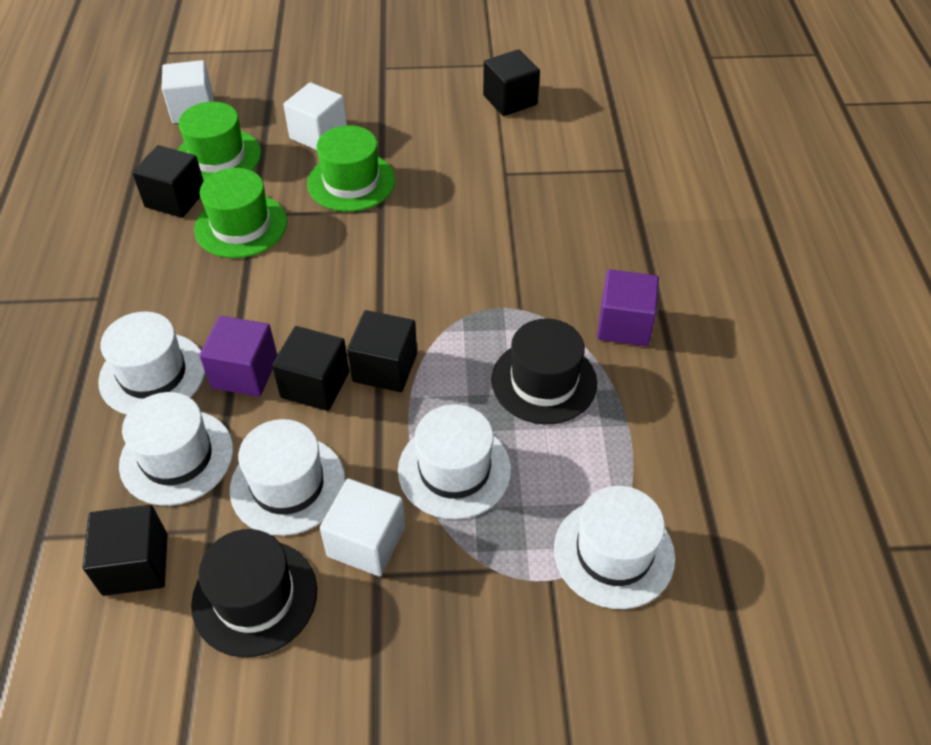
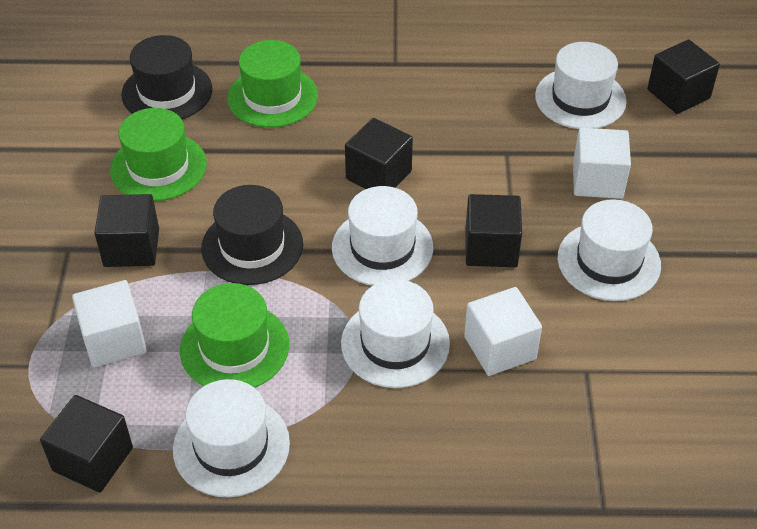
purple cube: [200,316,277,397] [597,269,659,346] = 2 -> none = 0

